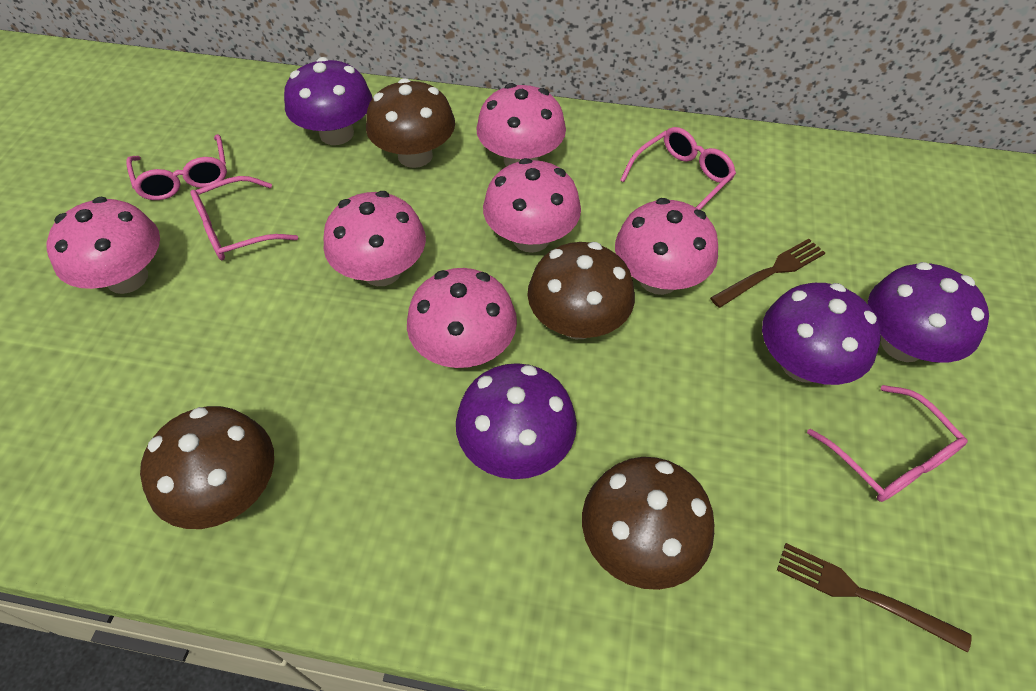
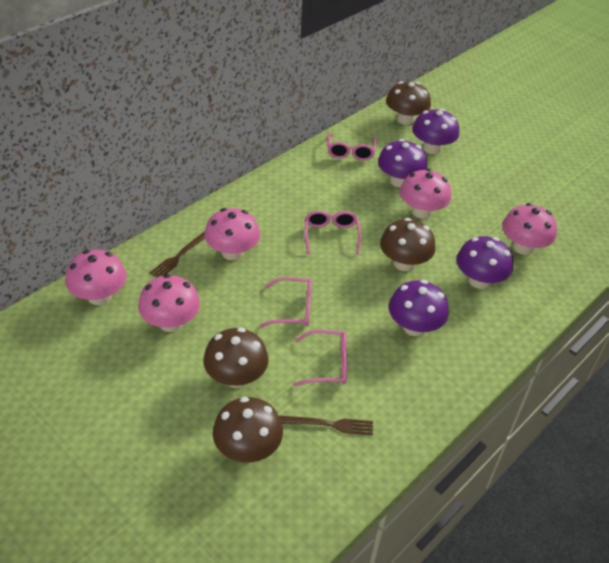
pink mushroom: [46,197,160,294] [323,191,426,286] [407,268,517,368] [476,83,566,167] [483,158,581,253] [615,198,718,295] = 6 -> [65,250,127,305] [138,274,200,332] [204,208,260,260] [400,169,451,219] [502,203,557,255] = 5

